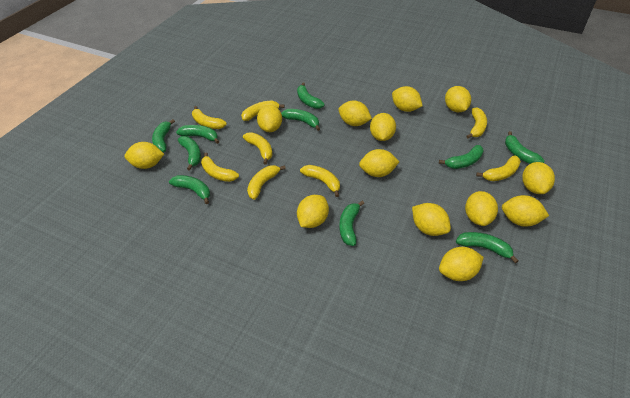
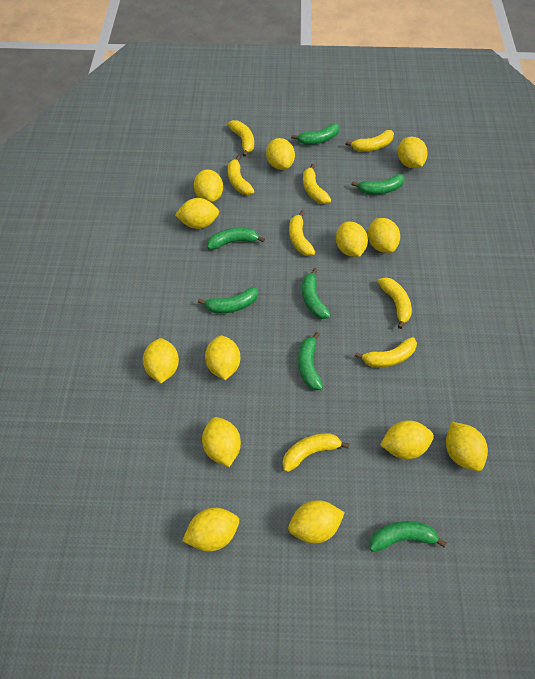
green banana: [152,119,175,152] [169,175,210,204] [176,125,220,144] [178,136,201,171] [281,109,320,131] [297,82,325,109] [339,201,364,246] [439,145,484,169] [456,232,519,263] [505,131,544,164] = 10 -> [198,287,258,313] [207,227,265,250] [291,123,339,145] [298,332,323,390] [302,268,331,319] [351,174,405,195] [369,521,447,552] = 7

